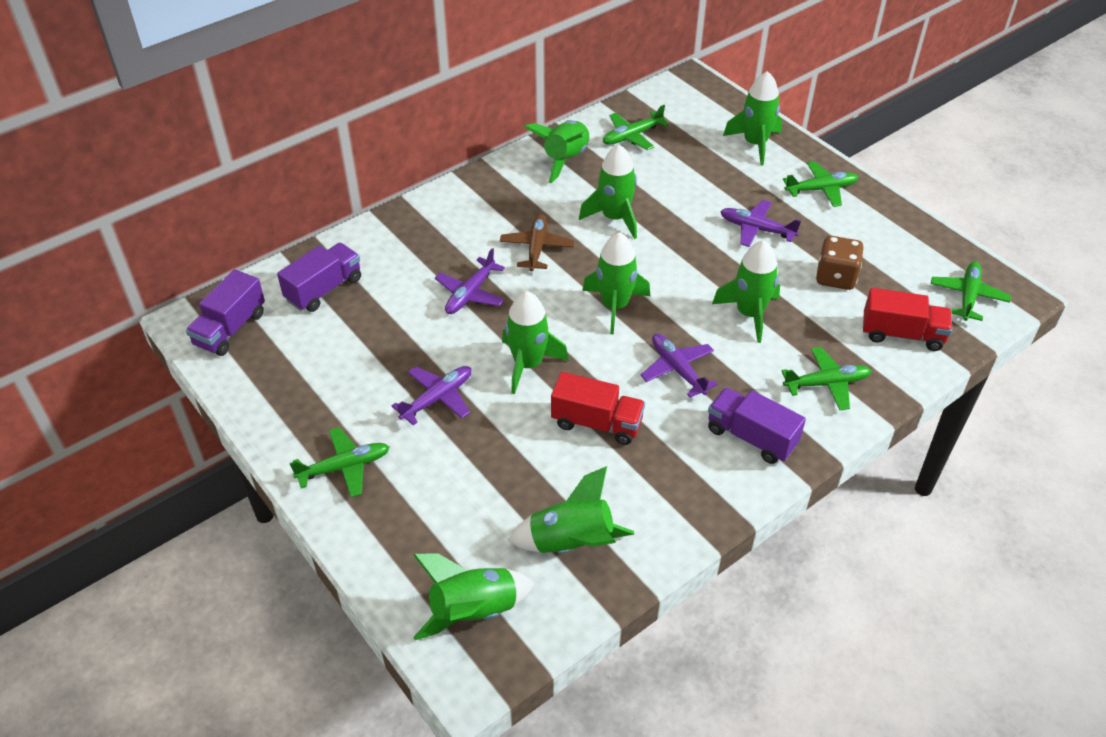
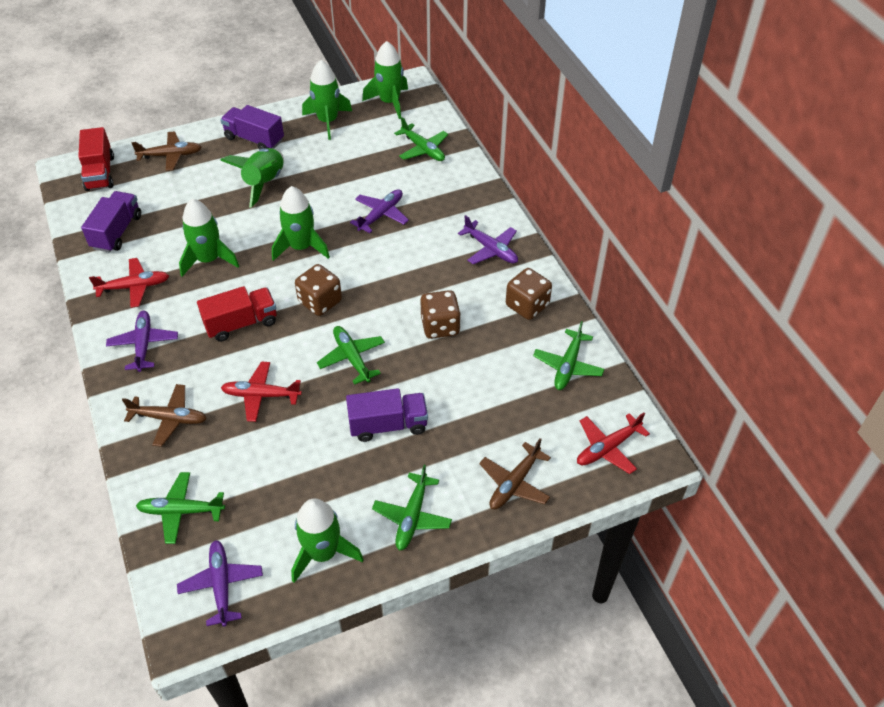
brown dice: [816,236,864,290] = 1 -> [295,264,342,316] [420,290,461,339] [506,268,552,320] = 3
brown plane: [500,214,574,271] = 1 -> [122,384,207,447] [131,131,201,171] [479,438,551,509] = 3
green rocket: [413,553,534,640] [502,291,569,394] [508,466,634,553] [524,120,589,183] [579,145,637,239] [582,232,650,334] [712,240,780,343] [723,71,782,165] = 8 -> [179,199,239,277] [220,148,284,208] [272,186,330,261] [291,498,364,583] [302,60,352,140] [362,41,408,119] = 6
red plane: none = 0 -> [89,258,169,308] [221,362,302,422] [577,412,650,474] = 3

